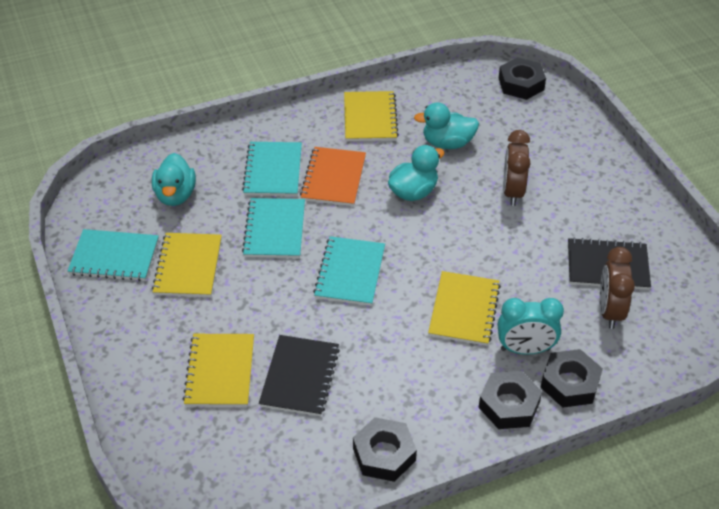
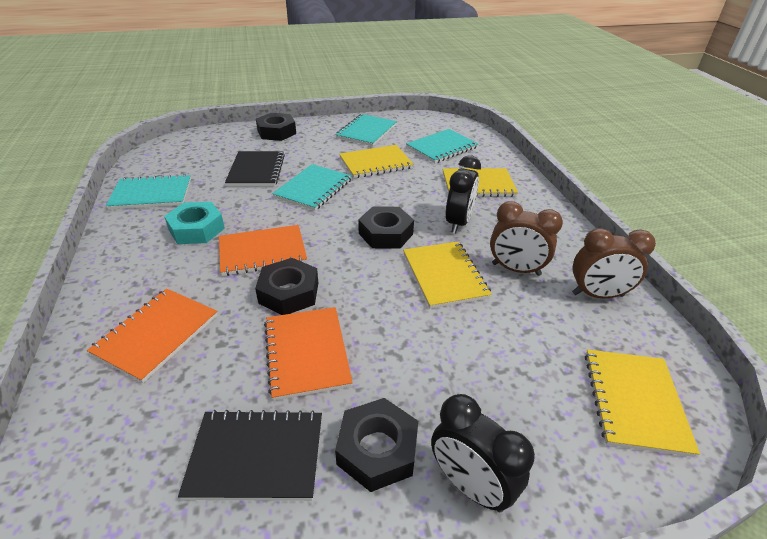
black clock: none = 0 -> [431,394,535,512] [446,155,481,233] = 2
orange notebook: [300,147,366,206] = 1 -> [87,289,218,383] [219,225,307,276] [264,307,353,401] = 3
turquoise clock: [498,298,564,355] = 1 -> none = 0
turquoise duck: [152,153,196,206] [388,145,445,201] [414,102,479,149] = 3 -> none = 0
turquoise nut: none = 0 -> [164,202,225,244] = 1

